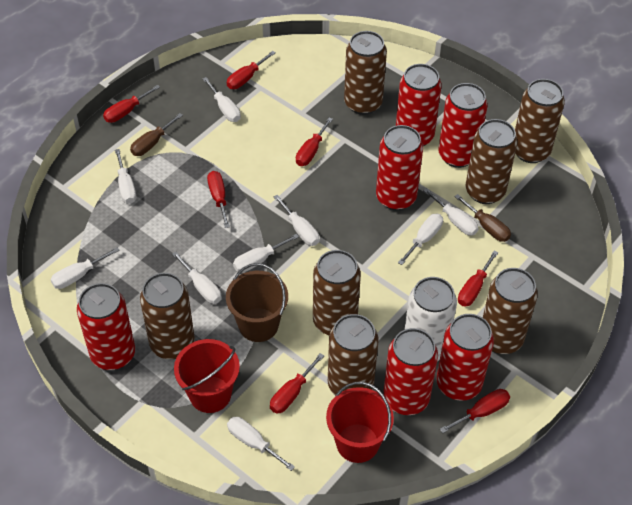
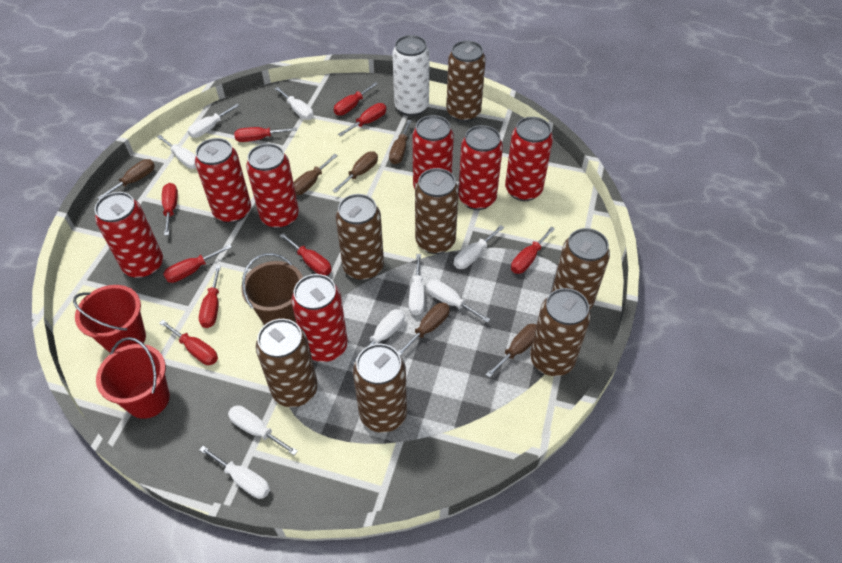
brown screwdriver: [130,113,183,156] [454,194,511,242] = 2 -> [97,159,155,199] [293,154,338,195] [332,151,378,193] [389,120,412,164] [398,303,450,356] [485,324,537,378] = 6
red can: [77,283,135,370] [376,125,423,210] [383,328,438,415] [396,64,442,146] [436,314,494,401] [438,83,488,168] = 6 -> [94,192,163,279] [195,138,251,223] [246,143,299,229] [291,274,348,362] [412,115,454,189] [459,125,503,210] [505,117,553,201] = 7
red screwdriver: [103,85,160,123] [207,171,230,228] [227,51,276,89] [270,353,324,414] [296,117,333,166] [440,389,510,433] [458,251,498,307] = 7 -> [159,320,218,365] [162,183,178,236] [163,244,232,283] [199,265,221,328] [234,127,297,142] [280,233,332,276] [334,82,378,116] [338,103,386,137] [511,227,555,274] = 9

